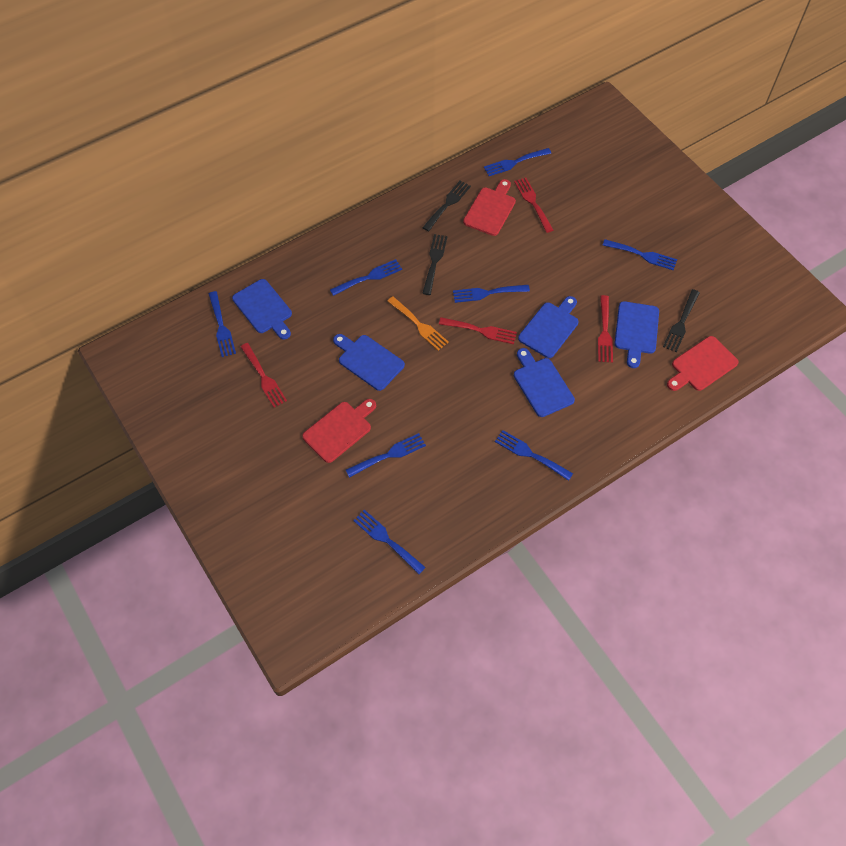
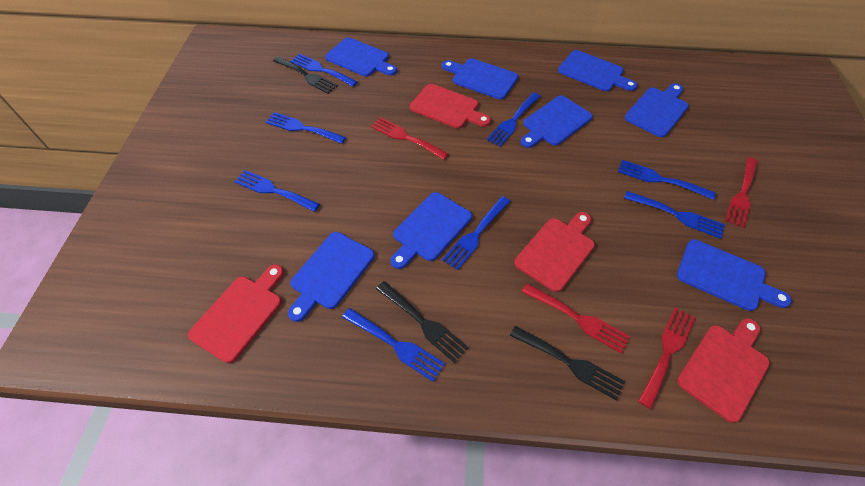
blue cutting board: [232,279,292,340] [333,334,405,391] [514,348,575,417] [518,296,579,358] [614,301,659,368] = 5 -> [288,232,375,322] [325,38,397,77] [390,192,472,269] [442,58,518,100] [520,95,593,148] [558,50,637,91] [624,83,689,137] [677,239,792,311] = 8
orange fork: [387,296,449,351] = 1 -> none = 0
red cutting board: [302,399,376,463] [463,179,516,236] [667,336,739,391] = 3 -> [188,264,284,363] [410,84,491,129] [514,212,595,292] [677,318,770,423] = 4

